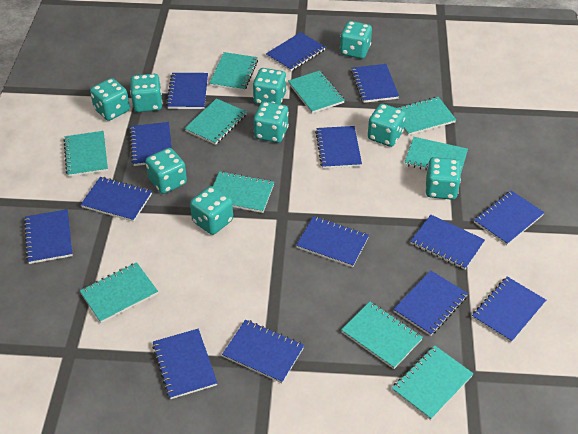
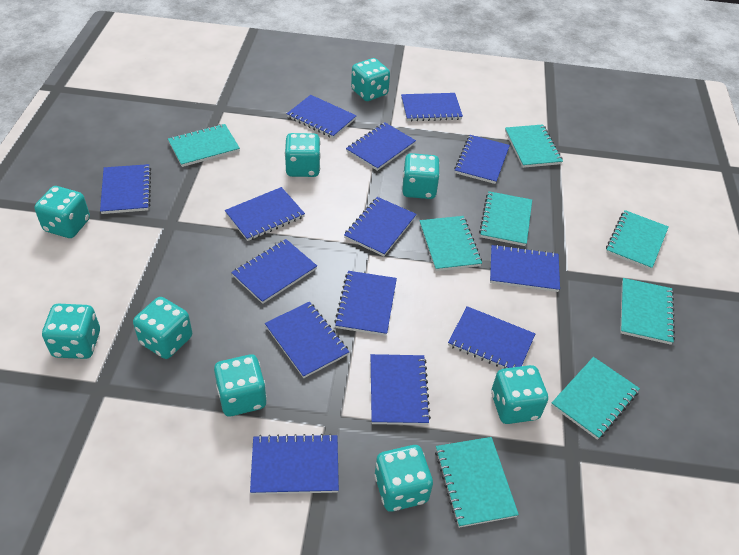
turquoise notebook: [63,131,108,177] [80,262,158,323] [184,98,247,145] [209,52,258,91] [213,171,274,213] [288,70,345,113] [341,302,423,369] [392,345,474,420] [395,97,456,136] [405,137,468,172] = 10 -> [168,124,240,167] [420,216,482,271] [435,437,519,528] [479,191,532,246] [505,124,563,168] [551,357,640,440] [606,210,669,270] [620,278,675,345] = 8

